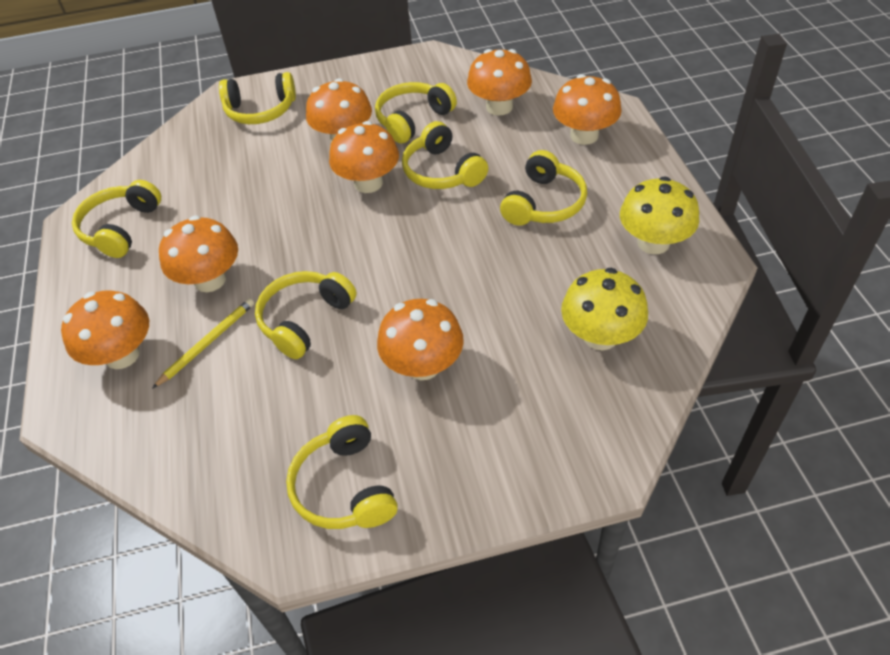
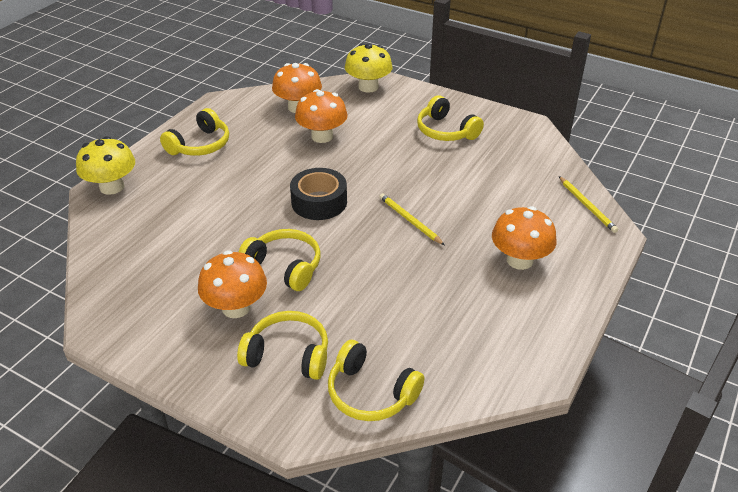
black tape: none = 0 -> [290,168,347,220] = 1
orange mushroom: [61,290,149,369] [159,216,238,292] [306,78,372,143] [329,121,399,193] [377,299,464,380] [467,49,532,116] [553,74,622,145] = 7 -> [198,250,267,318] [272,63,322,113] [295,89,348,143] [492,206,557,270] = 4
yellow headphones: [72,180,161,258] [219,72,296,124] [255,271,357,359] [286,415,398,529] [375,82,457,144] [402,121,488,189] [500,150,587,226] = 7 -> [160,108,229,156] [237,311,328,380] [239,229,321,291] [328,340,424,421] [417,95,484,141] = 5
yellow pencil: [152,299,254,389] = 1 -> [379,193,445,245] [559,176,618,233] = 2

